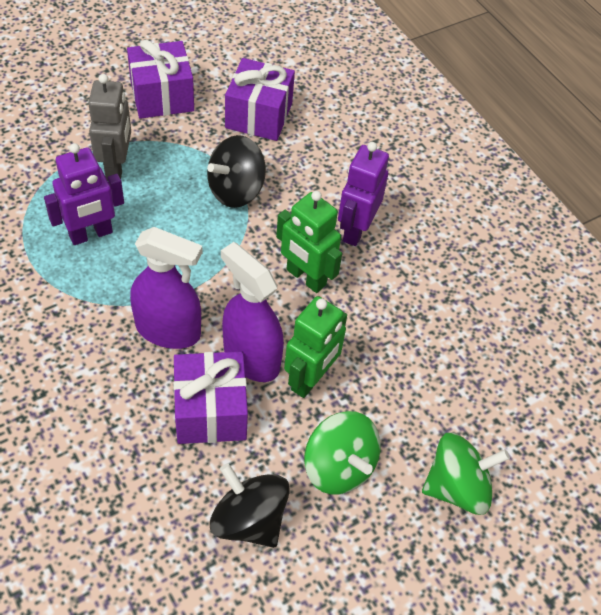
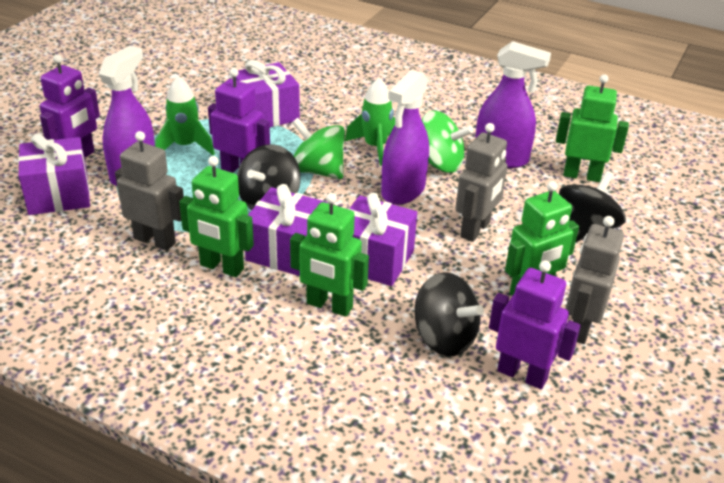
black spinning top: [207,135,266,208] [210,463,290,548] = 2 -> [237,144,301,210] [414,272,484,356] [559,171,626,242] = 3
green robot: [276,191,342,293] [284,296,347,398] = 2 -> [179,156,254,277] [290,193,369,317] [505,181,579,296] [556,74,629,182] = 4
green rocket: none = 0 -> [155,76,215,155] [345,78,395,166] = 2
grey robot: [88,74,131,181] = 1 -> [115,131,184,251] [455,123,507,242] [566,216,624,344] = 3
purple gift: [127,40,194,119] [173,351,248,444] [225,58,295,141] = 3 -> [18,134,90,215] [232,60,300,127] [245,184,328,276] [349,192,417,286] = 4
purple robot: [44,143,124,245] [338,142,389,246] = 2 -> [40,54,100,157] [208,68,270,173] [489,260,581,389] = 3
purple spray bottle: [130,227,203,349] [221,242,284,382] = 2 -> [99,45,155,186] [381,70,429,205] [476,41,551,168] = 3

